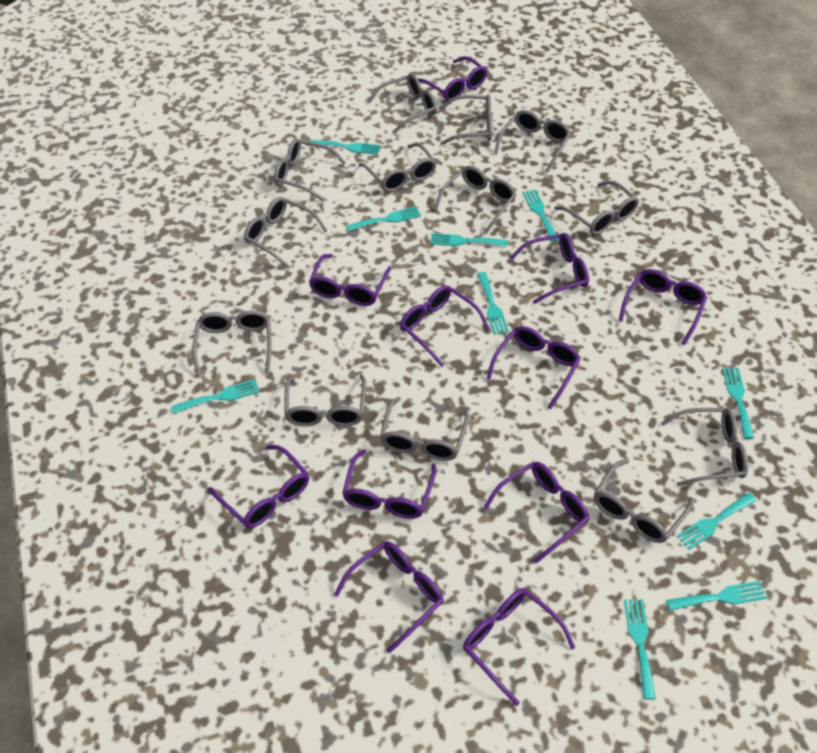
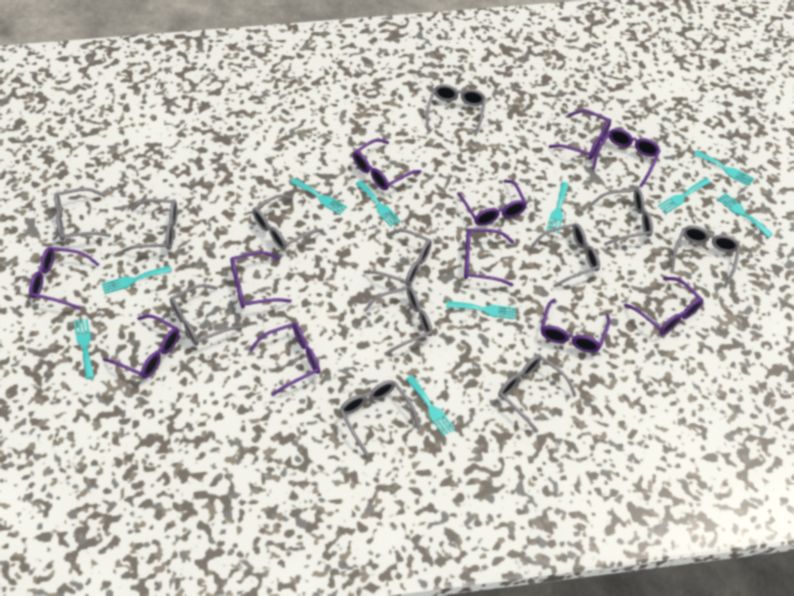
grey glasses: [192,310,271,377] [244,197,328,269] [274,138,346,201] [284,374,366,426] [359,143,437,192] [367,74,437,134] [380,397,469,461] [434,166,516,234] [440,94,492,145] [494,110,571,172] [554,181,639,235] [594,459,694,543] [661,408,748,486] = 13 -> [54,188,111,241] [122,199,178,252] [170,284,243,346] [252,194,324,250] [339,380,420,456] [363,286,433,355] [364,229,432,286] [426,84,486,136] [498,355,577,433] [531,223,600,288] [590,189,653,246] [670,225,741,288] = 12

